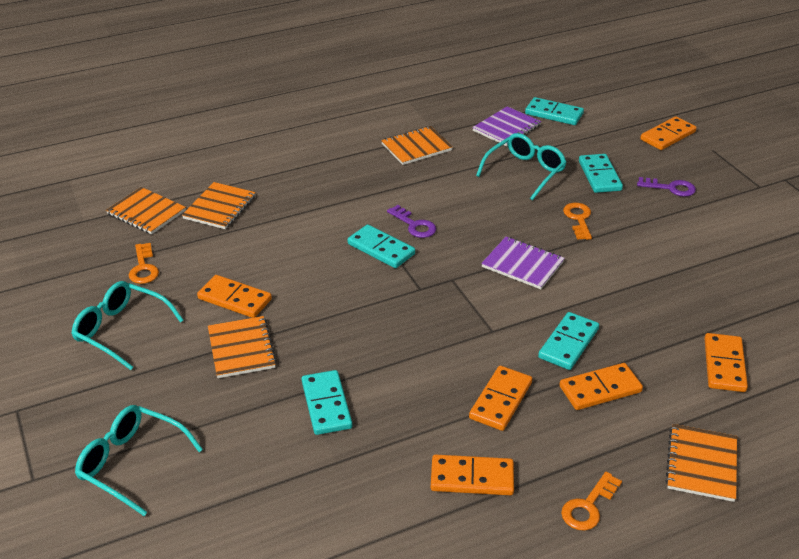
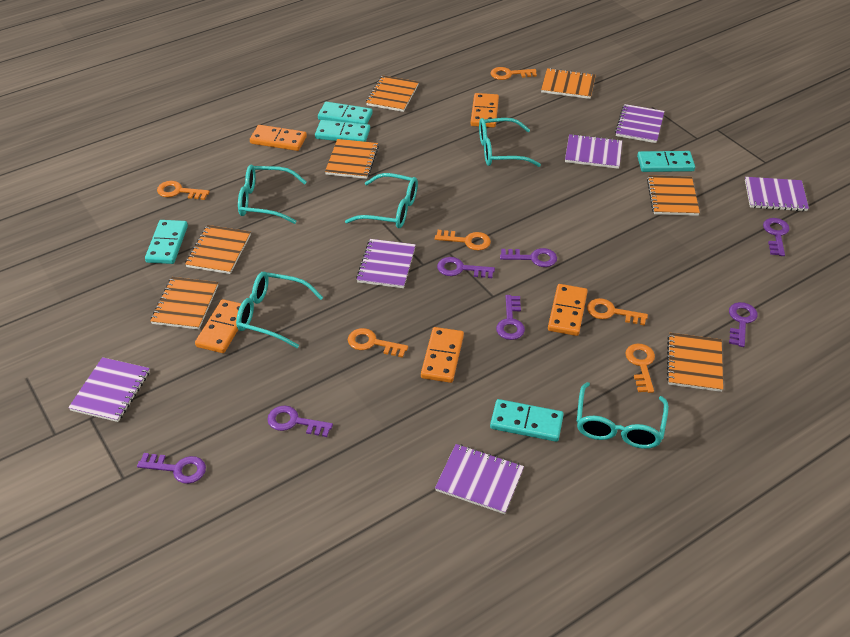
orange domino: [197,275,272,318] [431,455,514,495] [469,366,532,431] [559,363,643,410] [640,116,697,150] [704,333,748,392] = 6 -> [195,299,242,353] [250,125,307,151] [421,327,464,383] [470,93,499,128] [548,284,588,336] = 5
orange key: [129,243,159,284] [561,472,622,531] [563,203,592,240] = 3 -> [157,181,210,200] [348,328,408,358] [435,230,491,251] [491,67,537,80] [587,298,648,326] [625,343,655,393] = 6
orange notebook: [106,187,186,234] [182,182,256,229] [208,316,277,378] [381,126,453,165] [665,424,737,502] = 5 -> [150,277,218,330] [185,225,251,274] [325,139,379,179] [366,75,419,112] [541,68,596,99] [647,175,700,216] [667,333,723,392] = 7
purple key: [387,205,436,238] [637,177,696,197] = 2 -> [137,453,206,484] [267,406,333,437] [437,257,495,278] [496,295,525,340] [500,248,557,267] [729,302,758,347] [763,218,789,256] = 7
purple notebook: [472,106,541,146] [481,237,565,289] = 2 -> [68,357,150,422] [356,239,416,288] [435,444,524,514] [565,134,622,169] [615,104,665,143] [745,177,809,211] = 6
turquoise glasses: [71,281,183,370] [75,405,203,516] [476,133,567,201] = 3 -> [236,272,323,348] [238,165,307,224] [345,173,418,228] [479,118,541,167] [577,382,669,449] = 5

